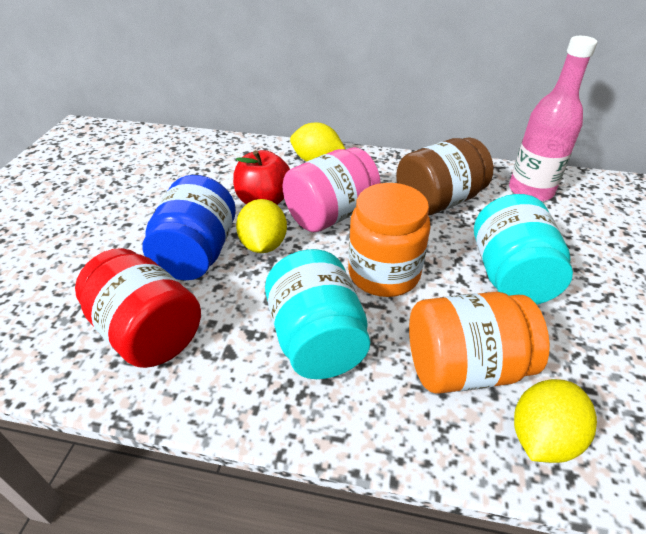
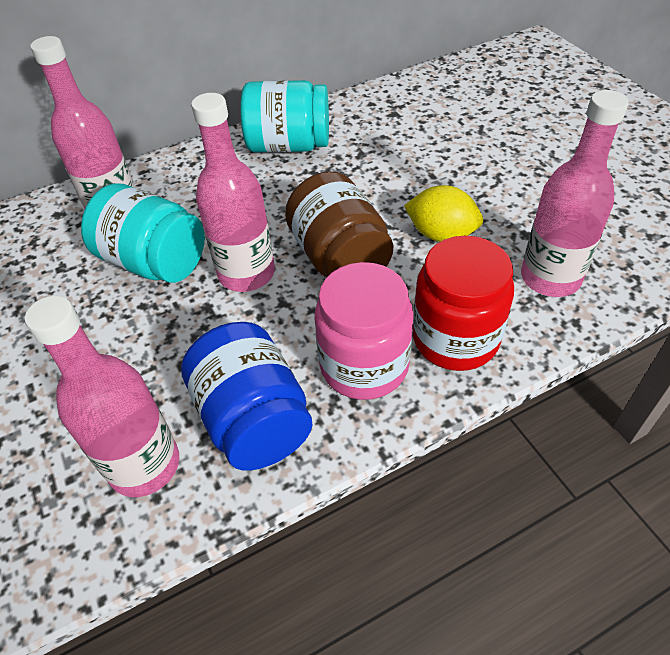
orange jar: [348,183,431,297] [409,292,550,394] = 2 -> none = 0
pink bottle: [509,36,598,202] = 1 -> [25,295,179,497] [30,36,135,209] [191,93,275,292] [521,90,629,297] = 4
red apple: [233,150,290,205] = 1 -> none = 0
yellow lemon: [236,199,287,253] [290,122,345,162] [514,379,597,463] = 3 -> [404,185,483,242] = 1

